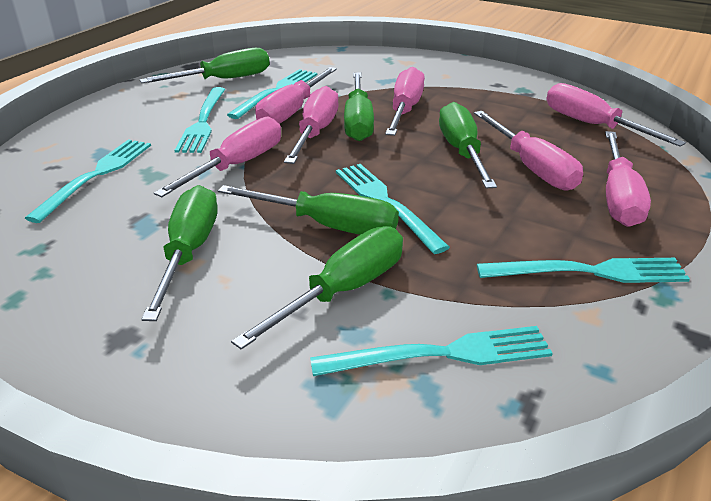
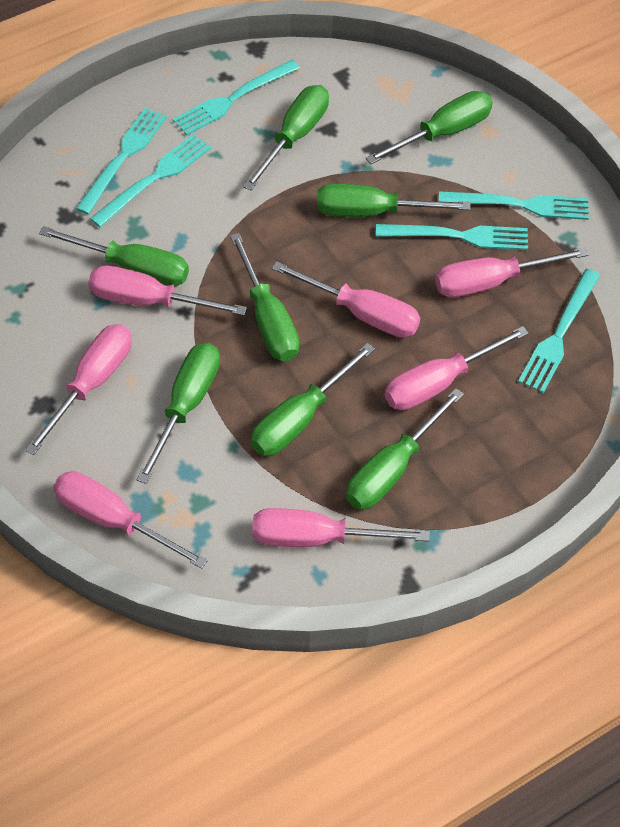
green screwdriver: [139,48,270,83] [141,185,218,321] [218,185,399,235] [231,226,403,350] [344,73,374,141] [439,102,497,188] = 6 -> [39,226,189,287] [137,343,220,484] [230,233,299,361] [243,85,329,191] [251,343,375,456] [317,184,471,217] [346,388,464,510] [365,91,493,164] = 8

